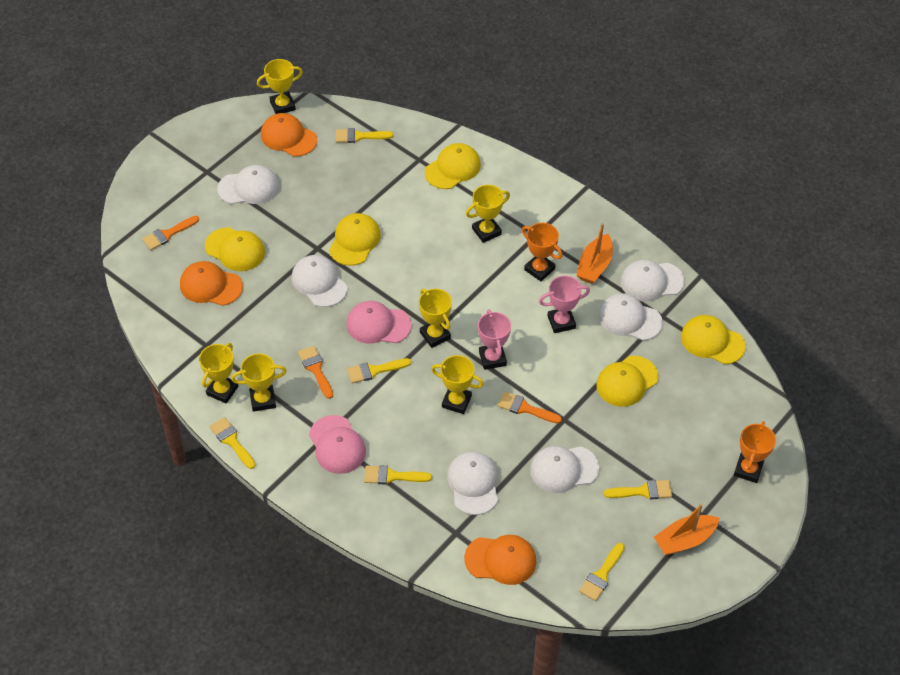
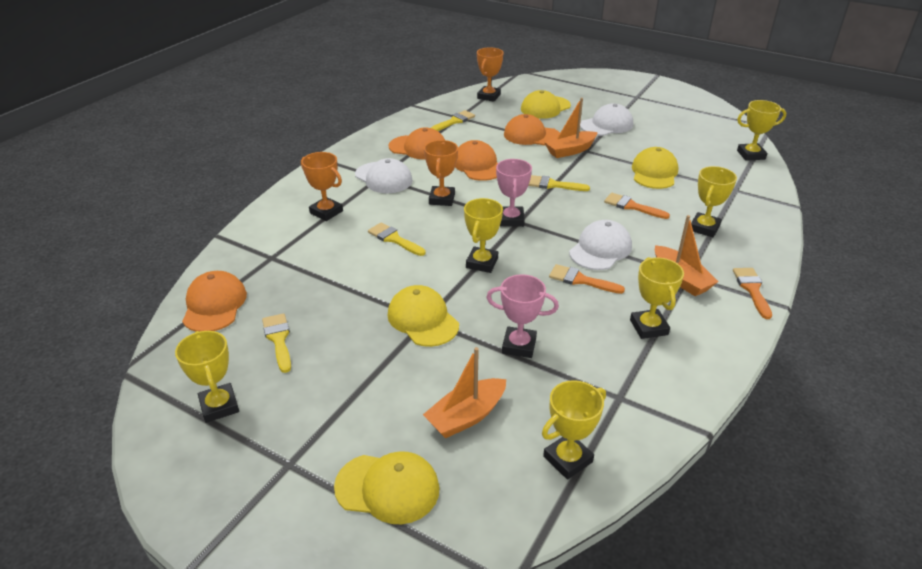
orange boat: [576,223,613,284] [654,504,720,555] = 2 -> [423,347,506,438] [544,98,598,158] [655,215,719,296] = 3
orange cap: [180,261,243,306] [261,113,317,157] [464,535,536,585] = 3 -> [182,271,247,332] [389,127,445,160] [455,140,498,181] [504,114,560,146] = 4
orange trophy: [522,223,563,281] [734,421,776,483] = 2 -> [301,152,343,221] [424,140,458,206] [477,47,504,102] = 3
pink cap: [309,415,366,474] [346,301,411,344] = 2 -> none = 0
white cap: [217,165,279,204] [291,255,347,307] [447,451,498,515] [530,446,599,493] [598,293,663,341] [621,260,685,301] = 6 -> [355,158,413,193] [569,220,632,270] [580,103,633,136] = 3
yellow brush: [210,417,256,469] [336,128,393,143] [347,358,411,384] [364,465,432,485] [579,543,625,601] [604,480,672,500] = 6 -> [262,313,291,373] [368,222,426,256] [431,110,475,131] [528,175,590,191] = 4
yellow cap: [205,227,265,271] [329,213,381,266] [425,143,481,189] [596,356,658,407] [681,315,746,364] = 5 -> [334,451,440,524] [387,285,459,347] [521,90,571,119] [632,147,679,189] = 4

